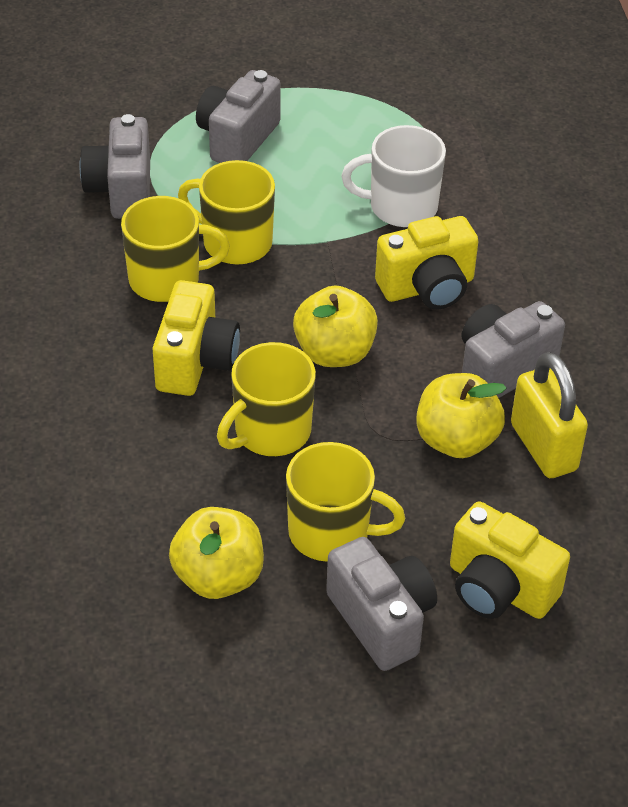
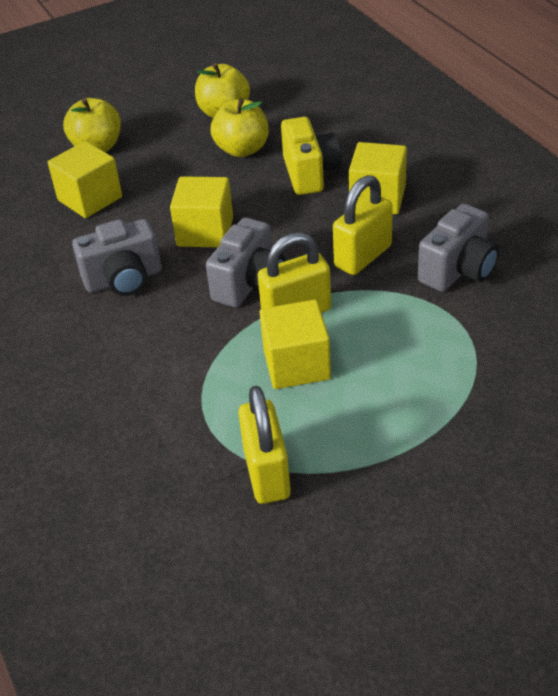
grey camera: [79,114,150,219] [196,70,281,163] [326,537,437,671] [462,301,565,398] = 4 -> [72,219,162,296] [206,218,285,307] [418,204,499,292] = 3
white mug: [342,125,446,227] = 1 -> none = 0
yellow camera: [153,280,240,396] [375,216,478,309] [450,501,570,619] = 3 -> [281,117,341,195] = 1
yellow cube: none = 0 -> [48,141,122,218] [170,176,233,248] [260,300,331,389] [349,142,407,214] = 4
yellow mug: [121,196,230,302] [178,160,275,265] [217,342,316,456] [286,442,405,562] = 4 -> none = 0
yellow padlock: [511,352,588,478] = 1 -> [238,386,291,504] [258,232,331,313] [333,175,393,275] = 3

